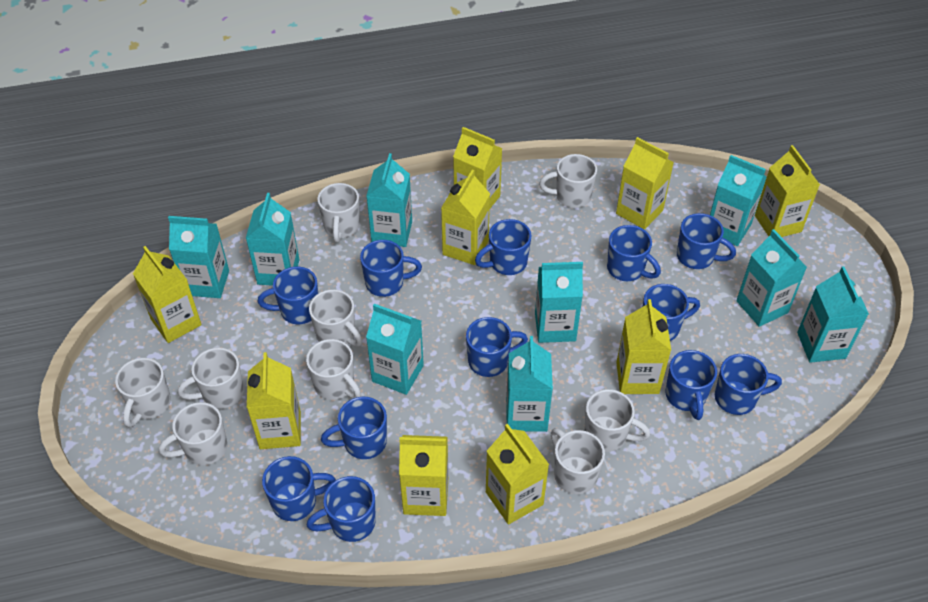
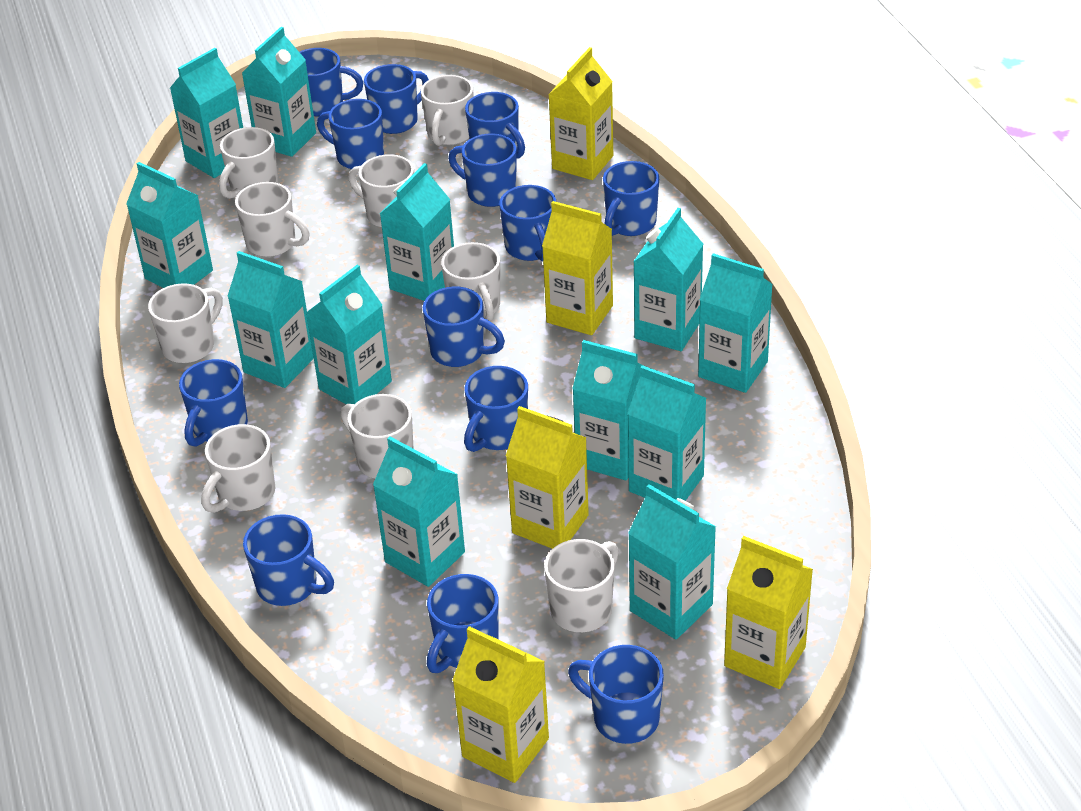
blue mug: [258,266,318,324] [262,456,336,521] [307,476,376,542] [321,397,387,459] [360,240,422,297] [466,317,528,377] [475,219,531,275] [607,225,661,281] [643,284,700,341] [665,350,717,420] [677,213,736,269] [715,354,782,415] = 12 -> [179,359,248,447] [243,514,334,606] [300,48,364,116] [317,99,384,169] [364,64,429,134] [423,286,505,367] [427,574,499,673] [448,133,517,207] [464,366,528,452] [465,92,525,159] [499,185,556,261] [568,645,664,744] [603,161,659,236] = 13
turquoise carton: [168,216,229,298] [246,193,300,286] [366,304,424,395] [367,153,412,247] [506,336,553,432] [535,262,583,343] [710,155,767,246] [736,229,807,327] [797,266,869,363] = 9 -> [126,162,213,288] [170,48,243,178] [227,251,314,388] [242,27,316,157] [306,265,392,404] [373,436,465,587] [380,163,454,301] [572,340,644,480] [627,365,706,501] [628,484,716,639] [633,208,703,351] [698,253,773,393] = 12
yellow carton: [133,246,202,343] [247,352,301,449] [399,435,448,516] [441,170,490,265] [453,127,502,208] [486,424,549,524] [616,137,674,230] [616,299,671,394] [755,145,820,237] = 9 -> [452,626,549,783] [506,406,589,549] [542,201,613,335] [548,47,613,180] [724,536,813,689] = 5

